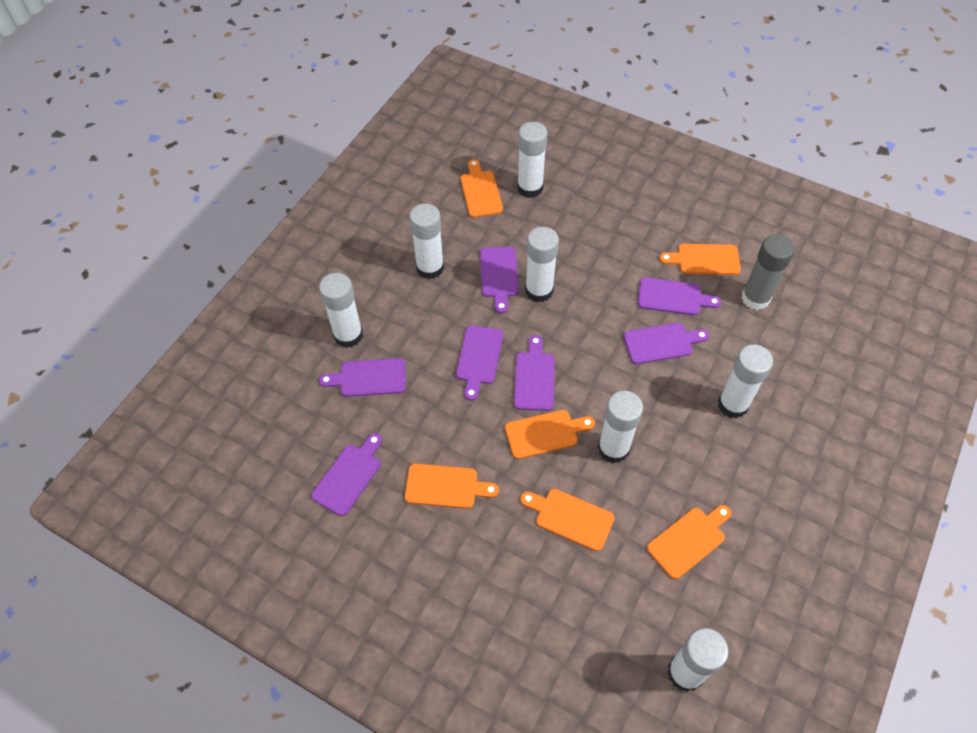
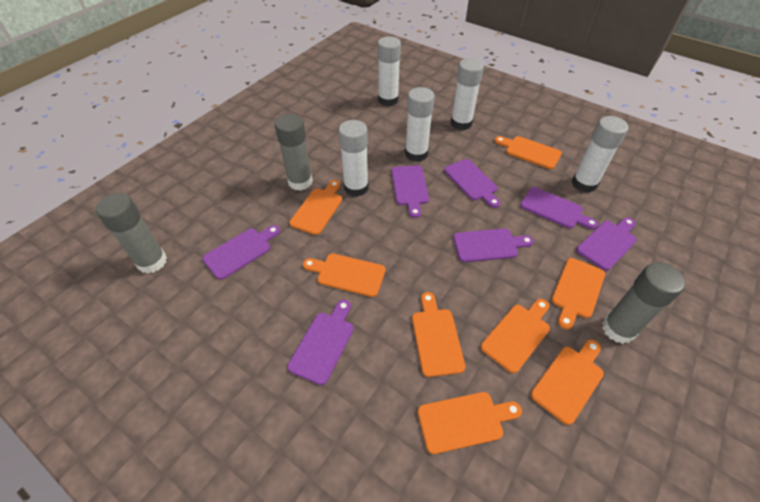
grey glue stick: [741,234,795,310] = 1 -> [96,193,167,274] [275,114,313,191] [602,262,685,344] = 3
orange cutting board: [405,464,499,509] [461,159,503,218] [505,410,595,459] [520,489,615,551] [647,505,731,579] [659,244,741,275] = 6 -> [289,180,342,235] [303,253,386,297] [412,292,465,377] [418,392,522,454] [481,299,550,373] [495,136,562,169] [531,340,604,425] [551,258,605,329] = 8
white glue stick: [319,273,363,348] [409,203,444,279] [517,122,548,198] [525,227,559,302] [598,391,643,463] [667,628,729,692] [718,344,773,419] = 7 -> [338,120,369,197] [378,36,401,106] [405,87,435,162] [451,58,484,130] [572,116,629,193] = 5

